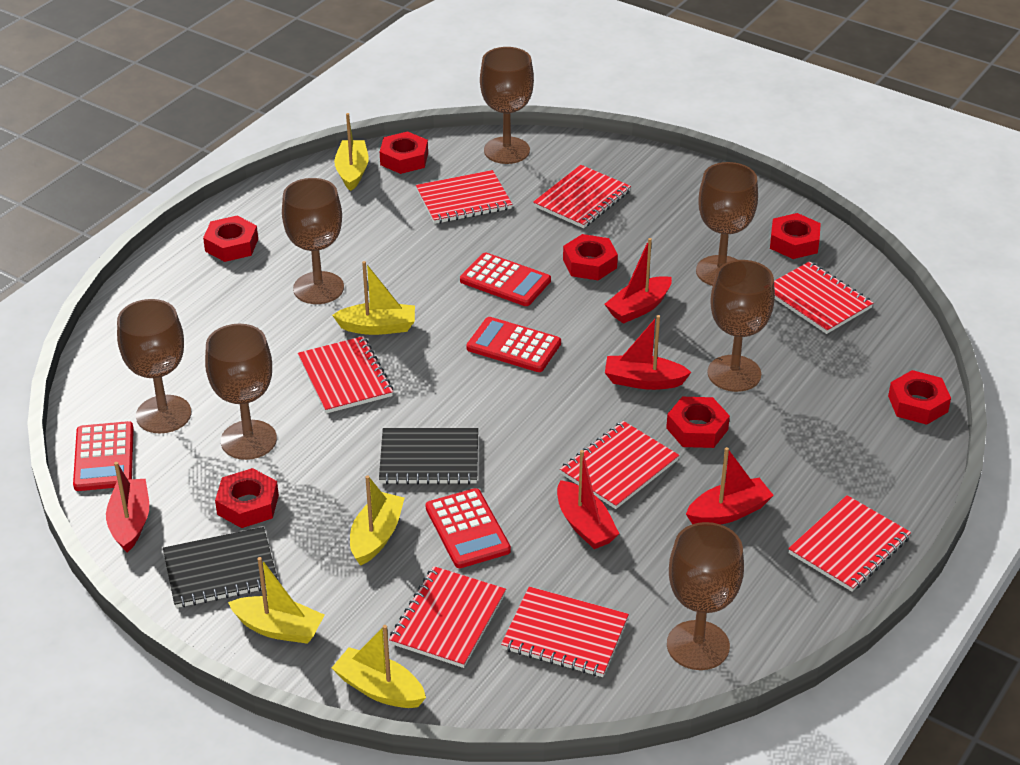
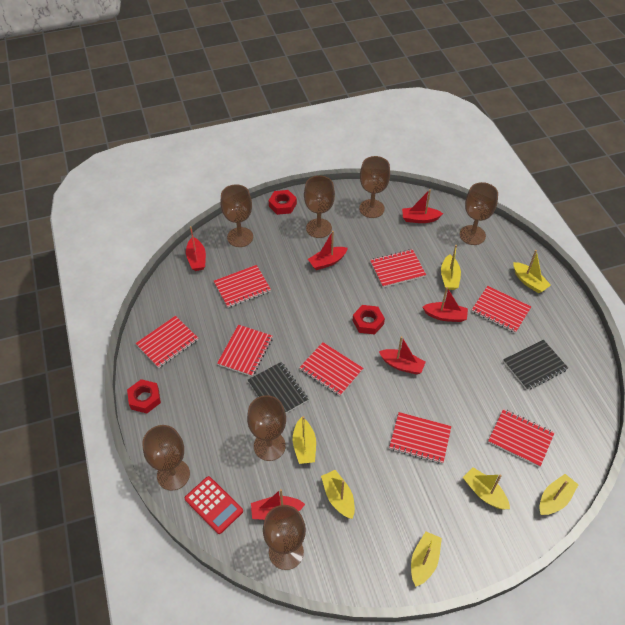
red boat: [106,462,149,552] [557,450,619,549] [604,238,672,324] [605,315,691,390] [686,447,774,524] = 5 -> [186,226,206,271] [251,489,305,520] [308,231,348,270] [379,336,426,374] [402,189,443,223] [423,287,468,322] = 6
red calculator: [73,421,134,491] [426,488,511,568] [460,252,551,306] [466,317,561,372] = 4 -> [185,476,243,534] = 1
red nut: [203,216,258,262] [215,468,279,528] [380,131,428,174] [563,234,618,280] [666,397,730,448] [770,213,821,259] [888,370,951,425] = 7 -> [127,379,161,413] [268,190,297,215] [353,305,385,335] = 3
yellow boat: [228,557,325,644] [332,261,415,335] [332,625,426,708] [334,113,369,191] [350,475,405,566] = 5 -> [293,416,316,464] [321,470,355,519] [411,532,442,586] [441,245,461,290] [463,467,510,510] [513,250,551,293] [539,474,579,515] = 7

